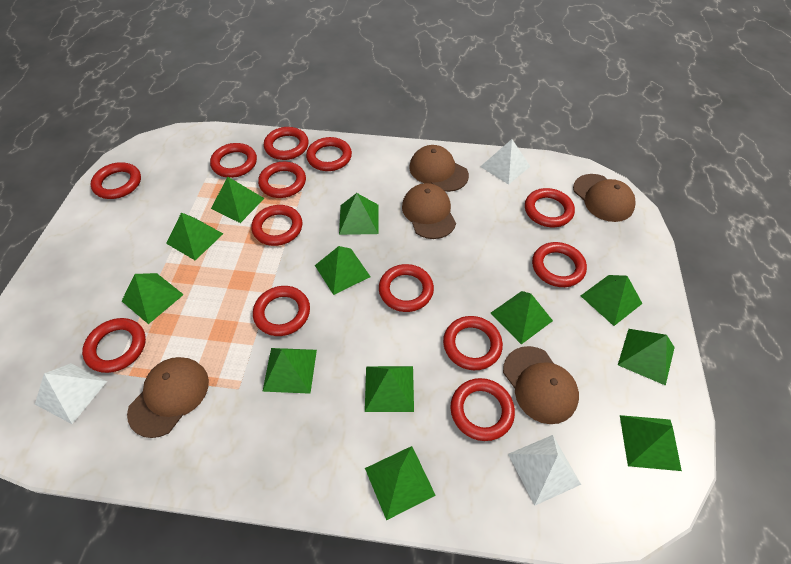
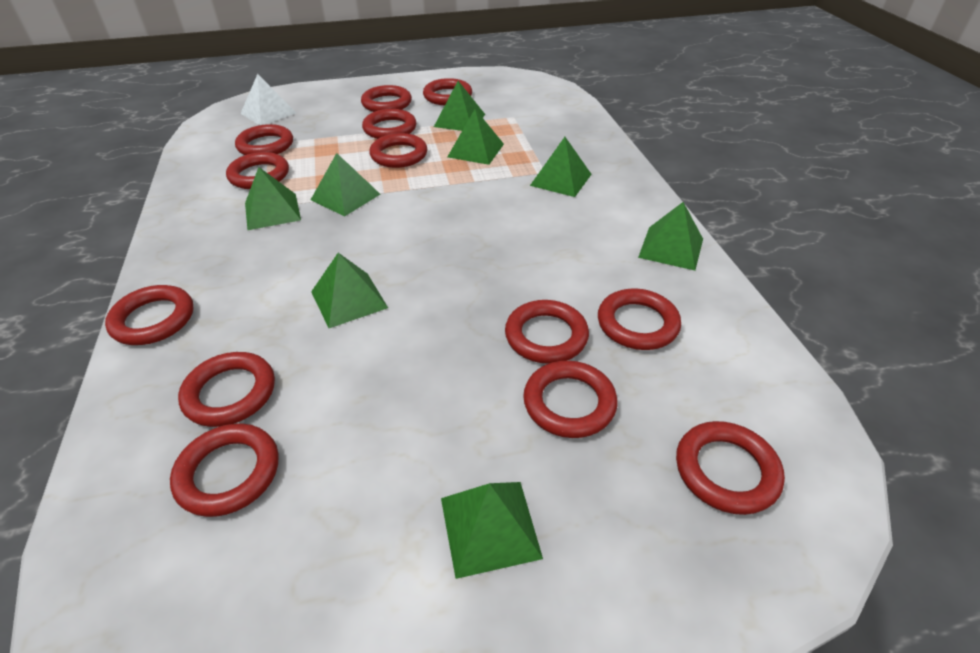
brown cap: [127,357,209,438] [402,183,456,239] [409,145,469,192] [503,346,579,424] [573,174,636,222] = 5 -> none = 0
green pyramid: [122,273,184,324] [166,213,223,260] [211,177,265,223] [262,348,317,394] [315,246,371,295] [339,193,378,235] [365,366,414,412] [365,446,436,520] [491,291,553,344] [581,275,643,326] [618,329,675,386] [620,415,682,471] = 12 -> [245,167,301,230] [311,153,380,217] [311,253,388,328] [434,81,485,131] [441,482,543,579] [448,109,504,165] [530,137,592,197] [638,202,703,271] = 8
white pyramid: [35,363,107,424] [480,139,530,185] [508,435,581,506] = 3 -> [240,74,296,125] = 1

